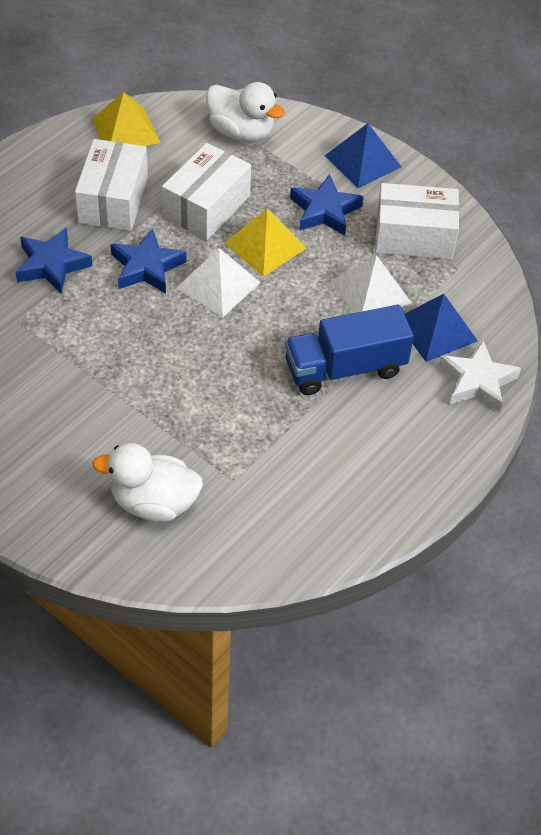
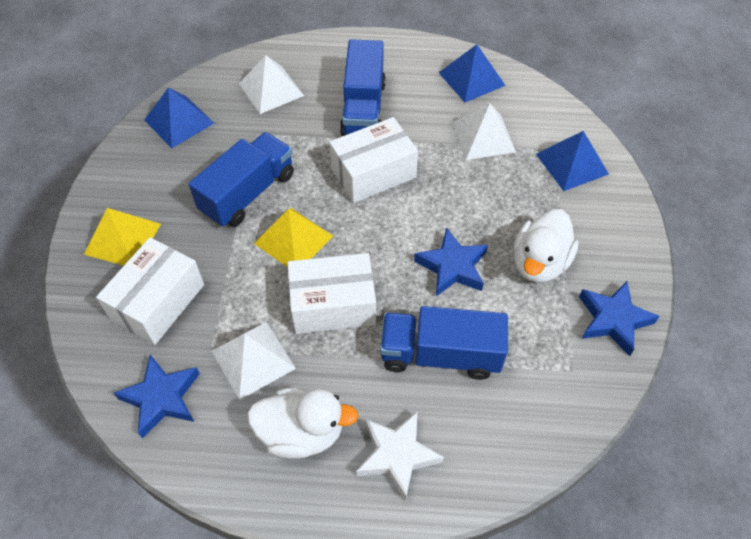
blue pyramid: [325,123,402,188] [404,294,478,362] = 2 -> [144,87,214,148] [439,44,506,103] [536,131,609,191] = 3
blue truck: [285,305,414,395] = 1 -> [189,132,294,227] [340,39,386,136] [380,306,508,380] = 3
white pyramid: [177,248,261,317] [331,255,411,313] = 2 -> [212,322,296,400] [239,55,304,114] [452,103,516,160] = 3

